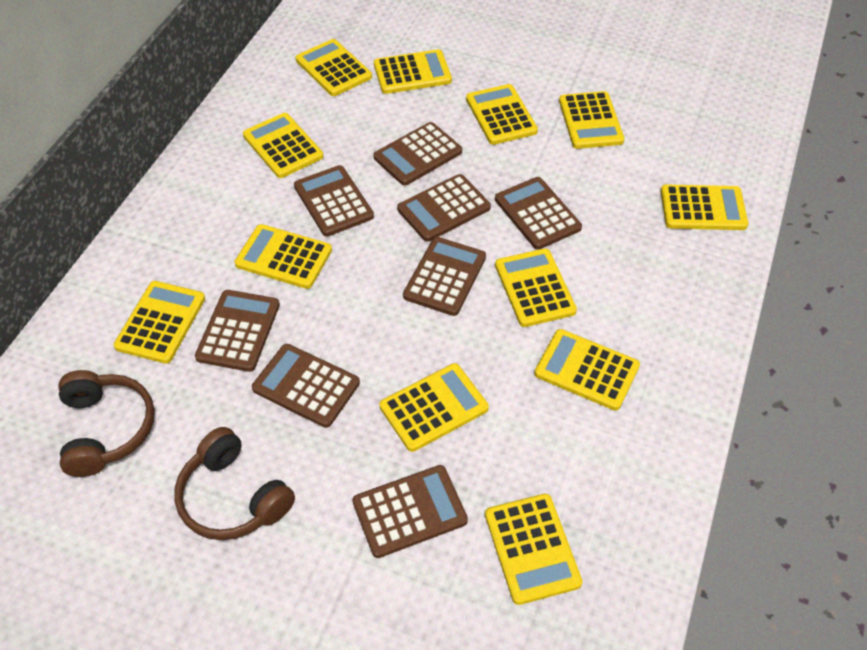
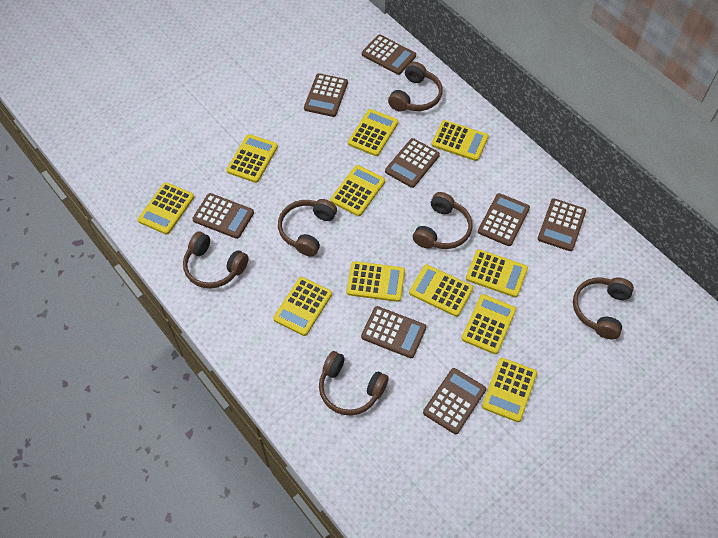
brown headphones: [59,370,155,477] [174,427,295,540] = 2 -> [183,232,249,288] [278,199,337,257] [319,351,389,415] [388,62,443,112] [413,192,472,249] [573,278,634,339] = 6
yellow calculator: [114,281,205,364] [234,224,332,289] [243,113,323,178] [296,39,372,96] [374,49,452,94] [379,363,489,452] [466,84,538,145] [485,494,582,605] [495,248,577,327] [534,329,640,411] [559,91,624,149] [661,184,748,230] = 12 -> [138,182,194,235] [226,134,278,183] [273,277,332,336] [330,165,385,216] [346,261,405,302] [348,109,398,156] [409,265,473,317] [432,120,489,161] [461,294,516,354] [466,249,528,298] [482,358,537,422] = 11

